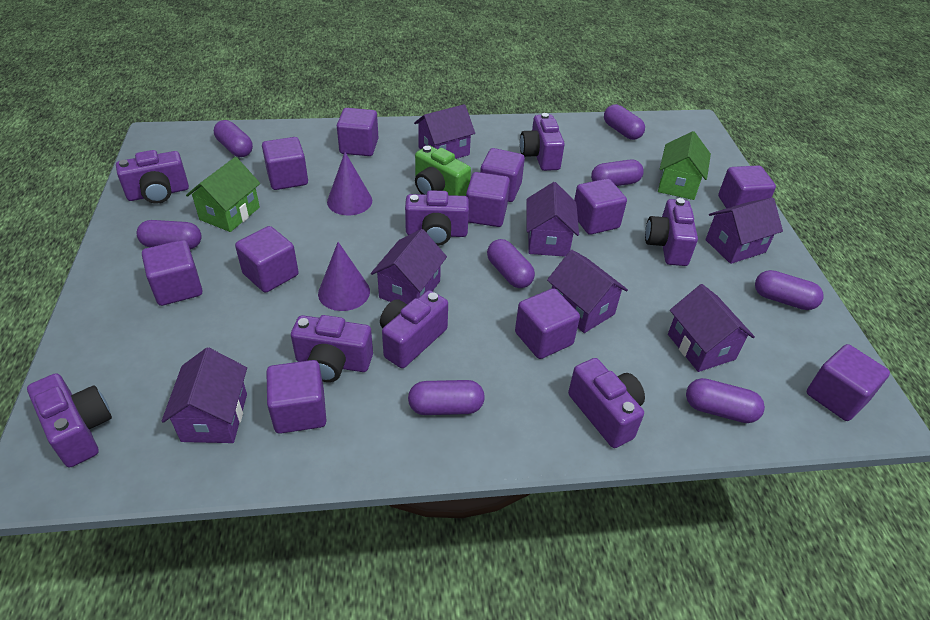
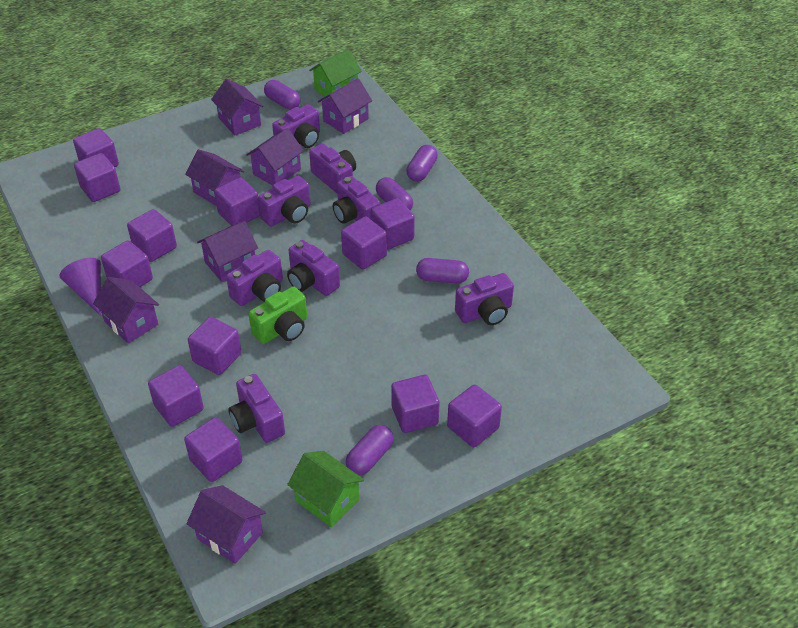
purple capsule: [137,220,202,249] [214,120,253,157] [408,380,485,415] [487,239,535,288] [591,159,644,186] [604,104,645,140] [686,378,765,423] [755,270,824,310] = 8 -> [264,80,300,110] [346,425,394,475] [376,177,413,210] [406,145,438,182] [416,258,469,284] = 5
purple cone: [318,242,370,311] [327,152,372,215] = 2 -> [59,258,101,316] = 1
purple cube: [142,240,203,306] [235,226,299,293] [262,137,308,190] [266,360,327,434] [337,108,378,156] [466,172,510,227] [480,148,525,202] [515,288,580,359] [574,178,627,235] [718,165,776,208] [807,344,890,421] = 11 -> [73,128,119,167] [74,153,120,202] [101,240,153,287] [127,209,177,262] [148,365,204,427] [184,417,242,482] [188,317,241,375] [214,177,260,226] [341,216,387,270] [371,198,415,250] [391,375,440,433] [447,384,502,447] = 12

